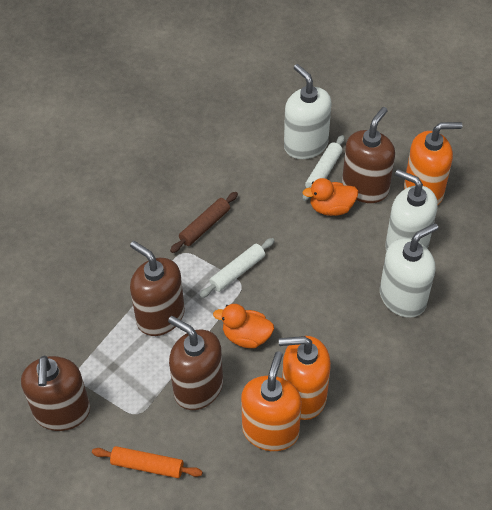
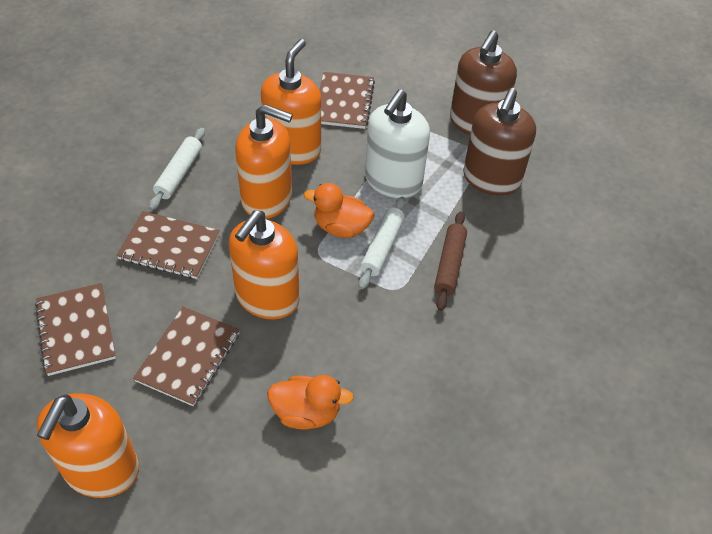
brown notebook: none = 0 -> [35,283,116,376] [116,211,220,279] [133,307,240,406] [320,72,375,129] = 4
brown soap dispenser: [21,356,90,431] [130,241,185,336] [168,316,223,410] [342,107,395,203] = 4 -> [450,30,517,135] [463,88,536,196] = 2
orange rolling pin: [92,446,203,478] = 1 -> none = 0
orange soap dispenser: [241,351,302,451] [279,336,331,420] [404,122,462,205] = 3 -> [36,393,139,498] [229,210,300,319] [235,104,293,219] [261,39,321,165] = 4
white soap dispenser: [284,64,332,159] [380,223,438,318] [385,169,438,251] = 3 -> [365,89,430,198] = 1

